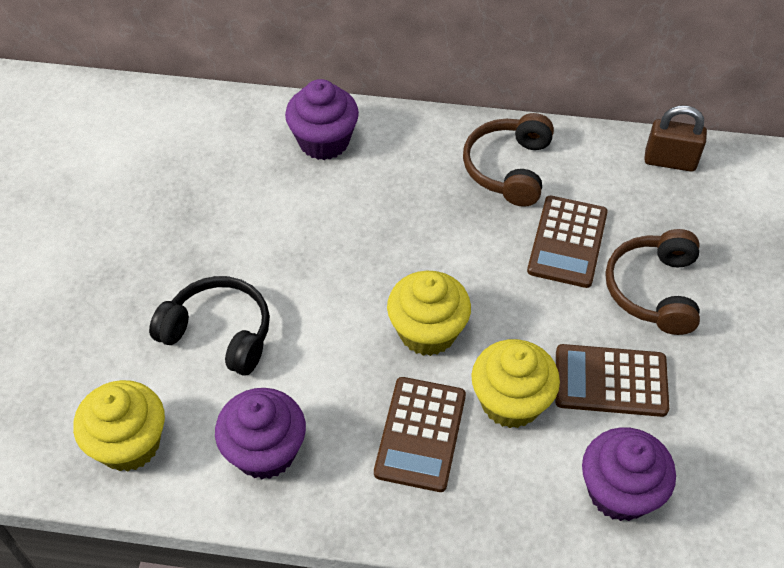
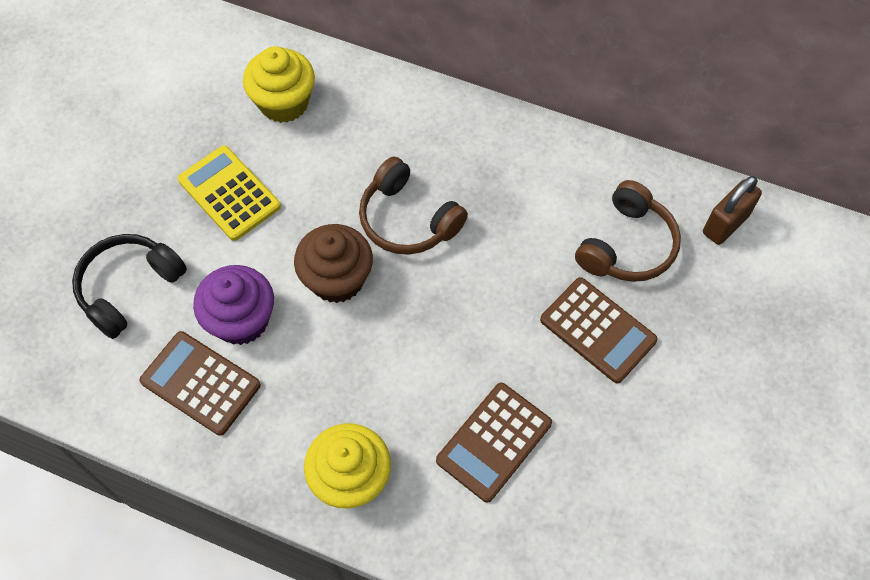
brown cupcake: none = 0 -> [294,224,373,303] = 1
purple cupcake: [215,388,306,479] [285,79,359,160] [582,427,676,521] = 3 -> [193,265,274,345] = 1
yellow calculator: none = 0 -> [178,145,281,241] = 1
yellow cupcake: [73,380,165,472] [387,271,471,356] [471,339,560,428] = 3 -> [243,46,315,123] [304,423,391,508] = 2

